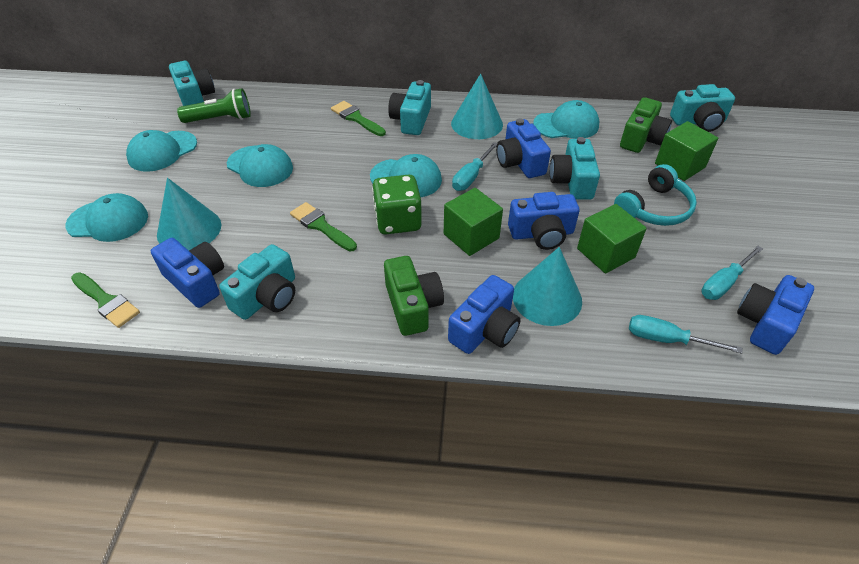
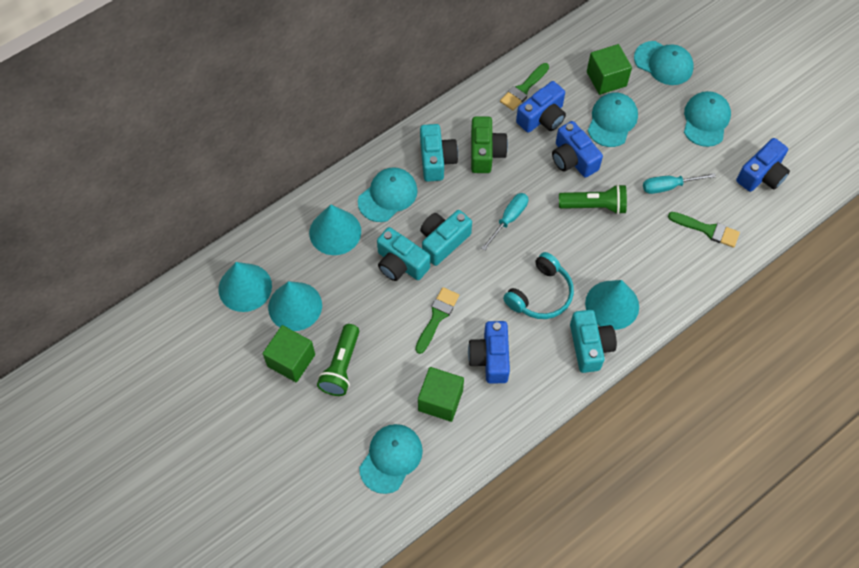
blue camera: [151,238,224,308] [448,275,521,354] [496,118,551,178] [508,192,579,250] [737,275,814,355] = 5 -> [468,321,510,383] [516,81,566,133] [552,121,603,178] [736,138,790,192] = 4
green camera: [384,256,444,336] [620,97,672,153] = 2 -> [471,116,508,173] = 1
green dice: [372,175,422,235] = 1 -> none = 0
green flashlight: [177,88,251,123] = 1 -> [317,324,359,396] [559,184,627,215] = 2
turquoise camera: [169,61,215,106] [219,244,295,320] [388,80,431,135] [550,137,600,200] [670,84,735,132] = 5 -> [377,227,430,281] [420,124,458,182] [420,210,472,266] [570,310,617,373] = 4
turquoise cone: [157,178,221,251] [451,74,503,139] [513,247,582,326] = 3 -> [218,262,272,312] [268,281,322,331] [309,204,361,255] [585,280,639,330] = 4
turquoise screwdriver: [452,142,497,191] [629,315,743,354] [701,246,763,300] = 3 -> [481,193,528,251] [643,173,716,194] = 2

